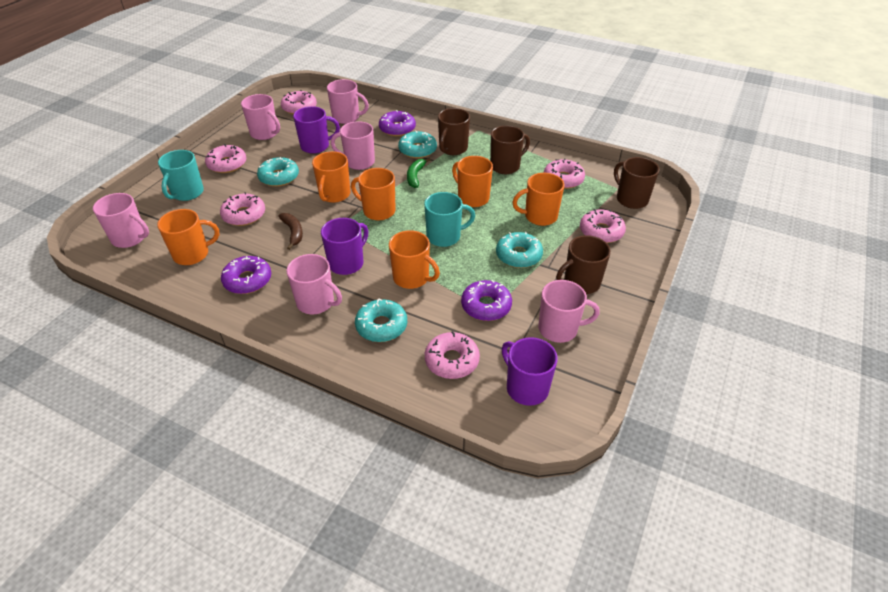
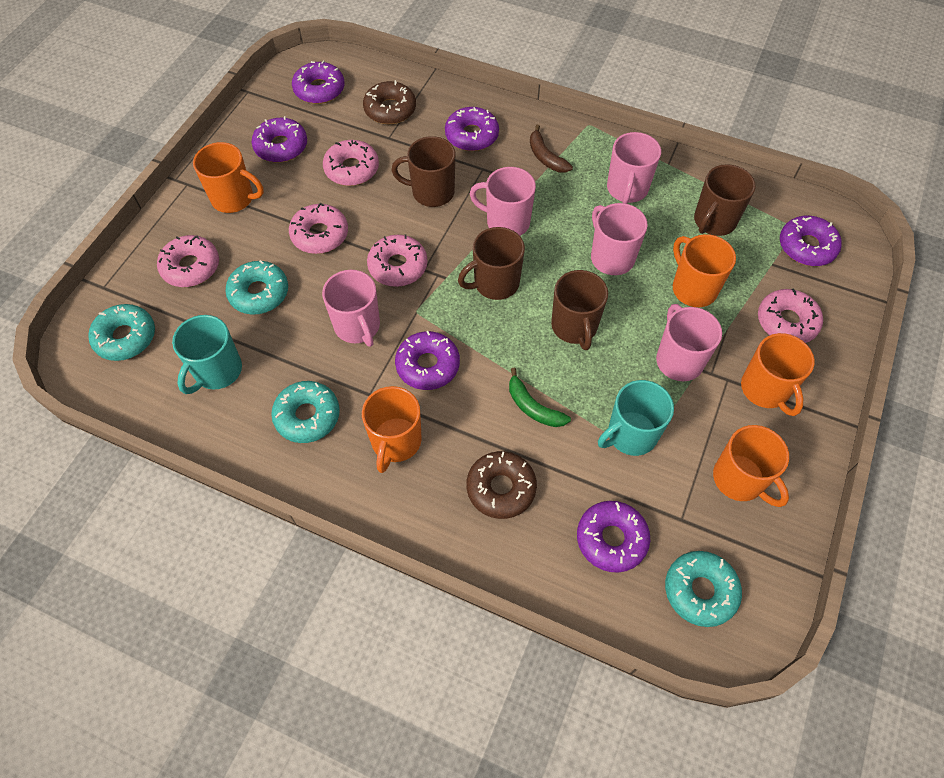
brown donut: none = 0 -> [363,80,416,124] [467,451,537,519] = 2
orange mug: [157,209,219,265] [312,151,350,203] [351,168,396,220] [389,230,440,289] [452,156,493,207] [512,173,565,226] = 6 -> [193,142,264,213] [362,386,422,473] [673,234,736,307] [713,425,789,507] [741,333,815,416] = 5
pink donut: [205,144,247,173] [220,192,265,226] [281,90,317,114] [425,331,480,379] [544,158,585,189] [580,209,626,243] = 6 -> [157,235,219,287] [289,203,348,254] [323,140,379,186] [367,234,427,287] [758,288,823,343] = 5
pink mug: [93,193,149,248] [241,94,280,140] [286,254,342,314] [327,79,369,124] [331,121,375,170] [538,280,600,343] = 6 -> [322,270,380,347] [470,167,536,236] [591,203,648,275] [607,132,661,204] [656,304,722,381] = 5
purple donut: [221,256,271,294] [379,110,416,136] [461,280,512,321] = 3 -> [252,116,307,163] [292,60,345,104] [395,331,460,390] [445,107,499,151] [577,501,650,573] [780,216,842,266] = 6
purple mug: [293,106,340,154] [321,218,368,275] [502,337,558,406] = 3 -> none = 0

